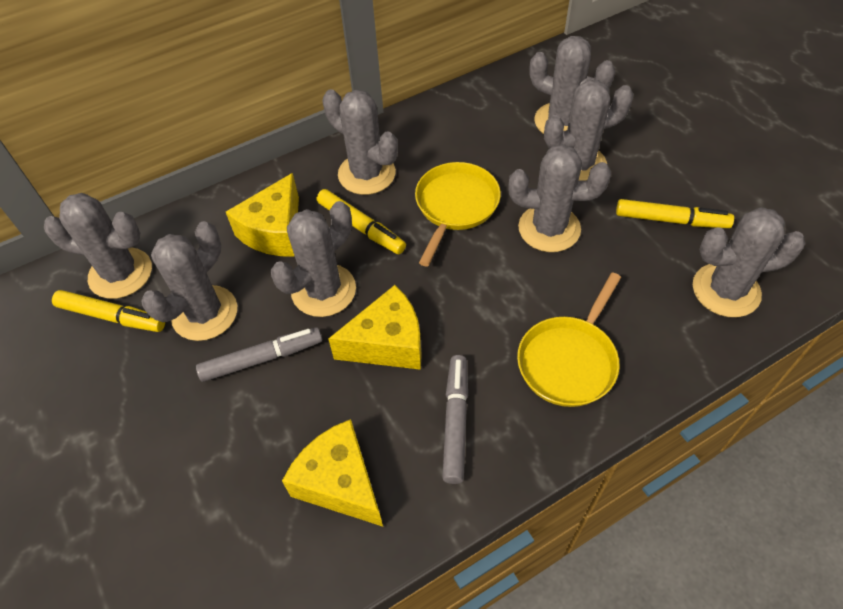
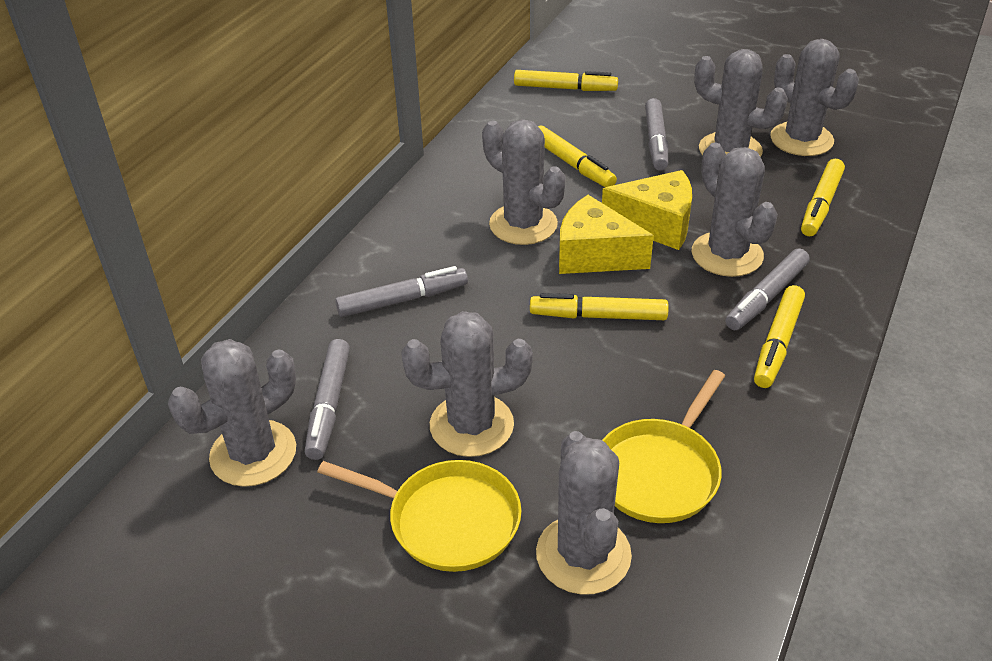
grey cactus: [44,193,152,299] [141,221,237,341] [271,201,356,317] [322,89,398,195] [508,144,611,252] [529,36,615,134] [544,80,634,181] [693,207,805,317] = 8 -> [168,339,296,487] [401,311,533,457] [482,119,565,245] [536,431,632,595] [692,143,778,277] [694,49,788,157] [770,39,859,156] = 7
grey marker: [196,327,322,382] [442,355,468,484] = 2 -> [305,339,350,460] [335,266,468,317] [645,98,668,171] [725,248,810,330] = 4
yellow cheese: [226,173,299,257] [282,419,383,527] [328,285,422,370] = 3 -> [559,195,654,274] [602,170,692,250] = 2
yellow marker: [52,290,165,332] [317,189,406,254] [616,199,734,228] = 3 -> [514,70,618,91] [530,293,669,320] [538,126,617,187] [754,285,805,388] [801,159,845,236] = 5

